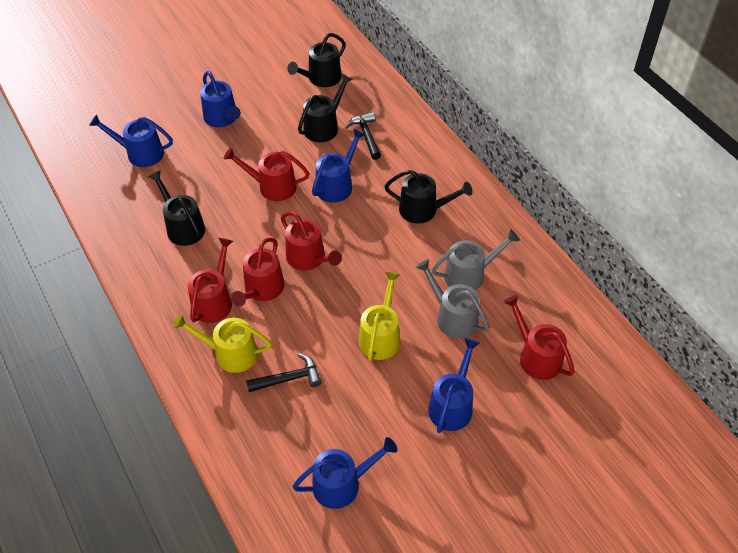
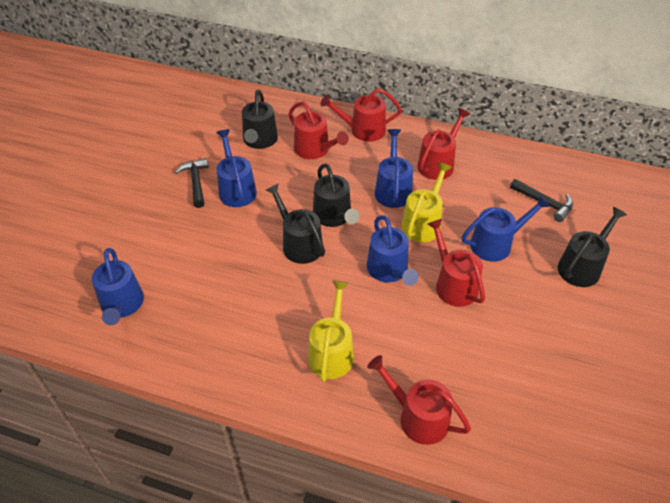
grey watering can: [416,259,489,339] [432,229,520,291] = 2 -> none = 0

